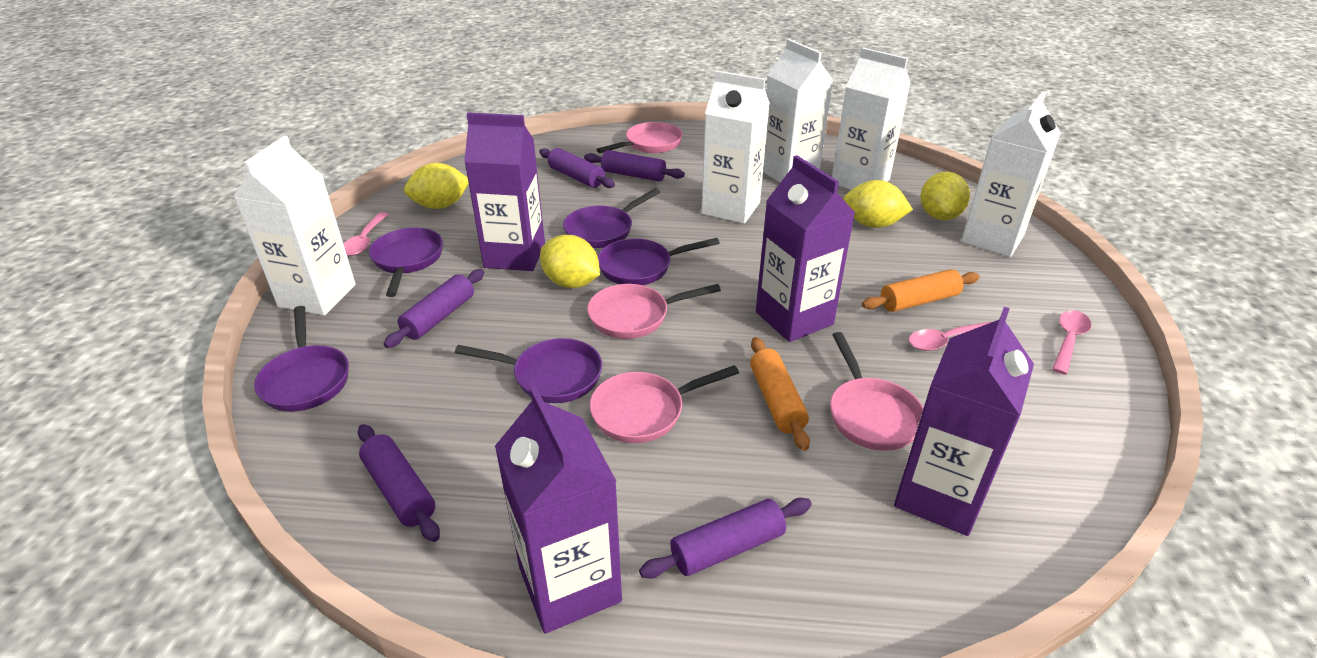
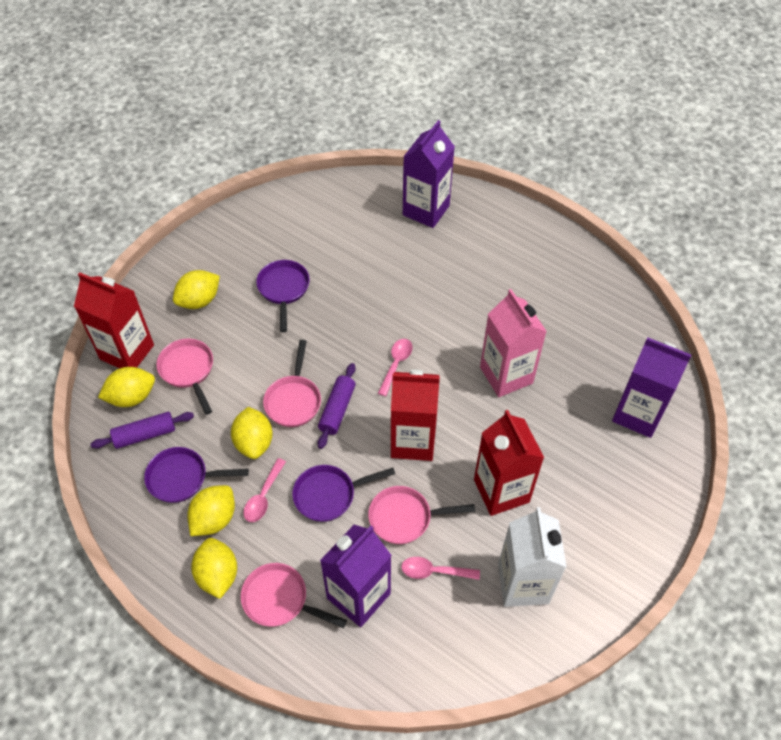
orange rolling pin: [750,337,810,451] [862,269,980,312] = 2 -> none = 0
pink carton: none = 0 -> [480,289,547,397] = 1
purple carton: [464,112,545,271] [495,386,622,634] [756,155,855,342] [894,307,1034,536] = 4 -> [320,525,392,627] [403,120,455,228] [612,337,691,438] = 3
purple pan: [254,306,349,412] [369,228,443,297] [455,338,602,403] [563,188,660,248] [598,238,720,285] = 5 -> [144,447,249,503] [256,260,310,332] [292,465,395,522] = 3
purple rolling pin: [358,424,440,542] [384,269,485,348] [539,148,615,188] [584,150,685,182] [639,498,812,578] = 5 -> [91,412,194,449] [318,363,356,449] = 2
red carton: none = 0 -> [74,272,154,368] [391,370,440,461] [474,410,544,516] = 3
white carton: [233,136,356,316] [701,70,770,224] [763,39,833,183] [832,48,911,190] [961,91,1061,257] = 5 -> [498,507,567,607] = 1
yellow lemon: [404,163,469,209] [540,235,600,288] [843,180,913,228] [921,172,970,220] = 4 -> [98,367,155,407] [173,270,220,309] [187,485,235,536] [191,538,237,599] [231,407,273,459] = 5

